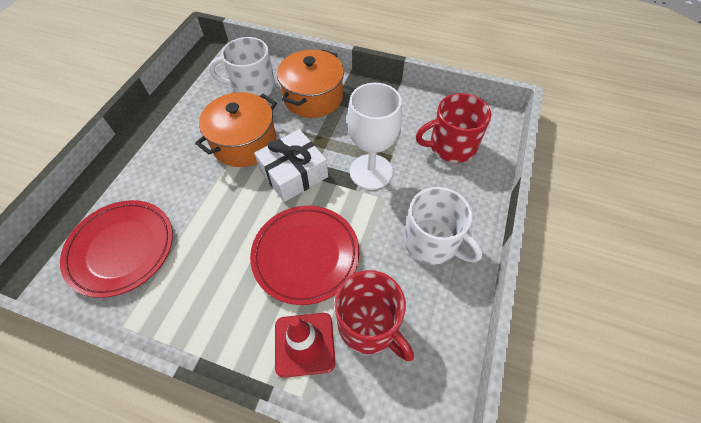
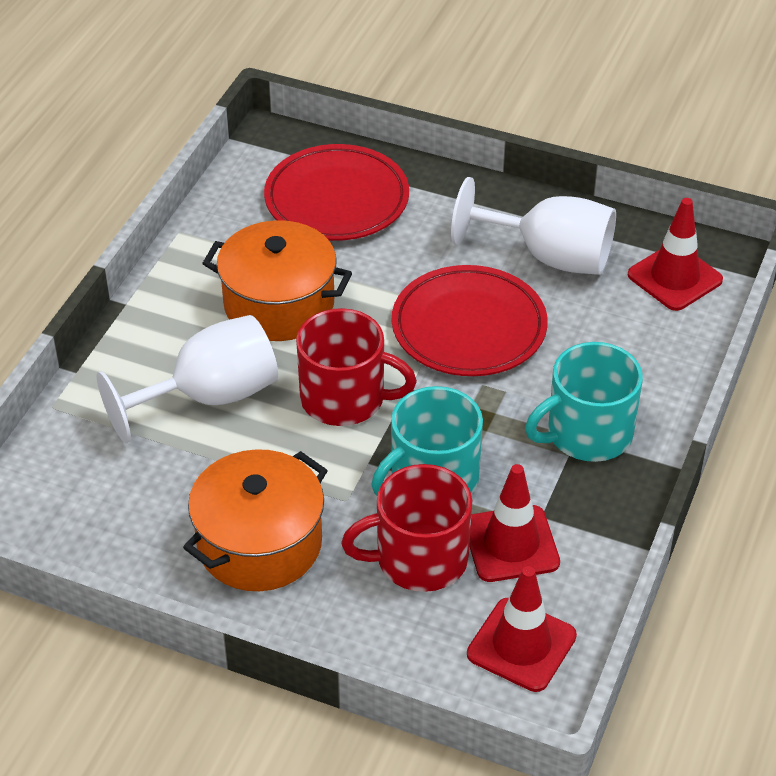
red traffic cone: [275,313,335,378] = 1 -> [467,566,577,692] [469,464,560,582] [628,198,723,311] = 3
turquoise mug: none = 0 -> [371,386,483,496] [525,342,643,462] = 2
white gift: [254,129,328,202] = 1 -> none = 0
white goblet: [347,83,402,190] = 1 -> [97,315,278,443] [451,177,616,275] = 2
white mug: [209,37,275,96] [404,187,483,265] = 2 -> none = 0

